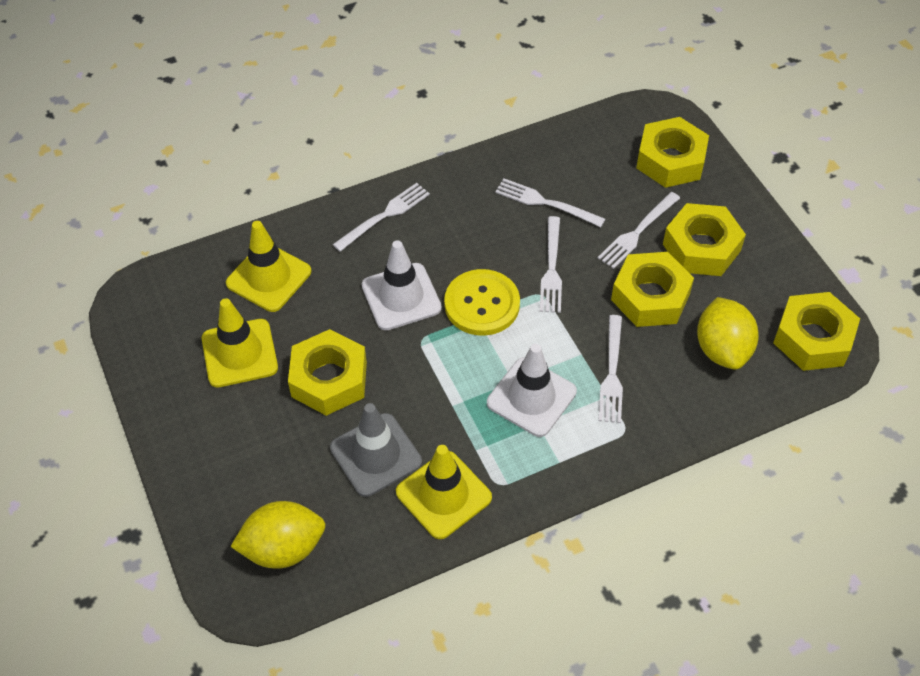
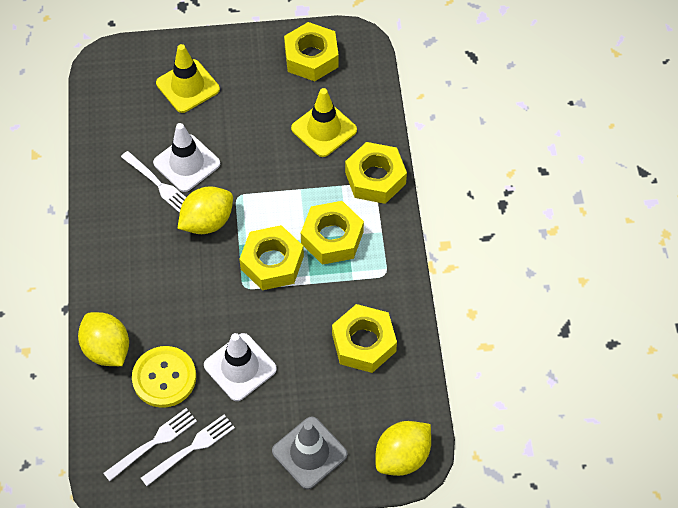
white fork: [333,183,430,252] [495,178,605,227] [540,216,562,313] [598,192,680,269] [598,315,623,423] = 5 -> [103,408,197,481] [121,151,186,213] [141,415,235,486] = 3
yellow lemon: [230,501,325,569] [697,297,759,370] = 2 -> [78,312,129,366] [177,186,233,234] [375,421,431,476] = 3
yellow traffic cone: [202,298,278,388] [226,221,311,312] [396,445,492,539] = 3 -> [156,44,220,113] [291,88,357,157] = 2

